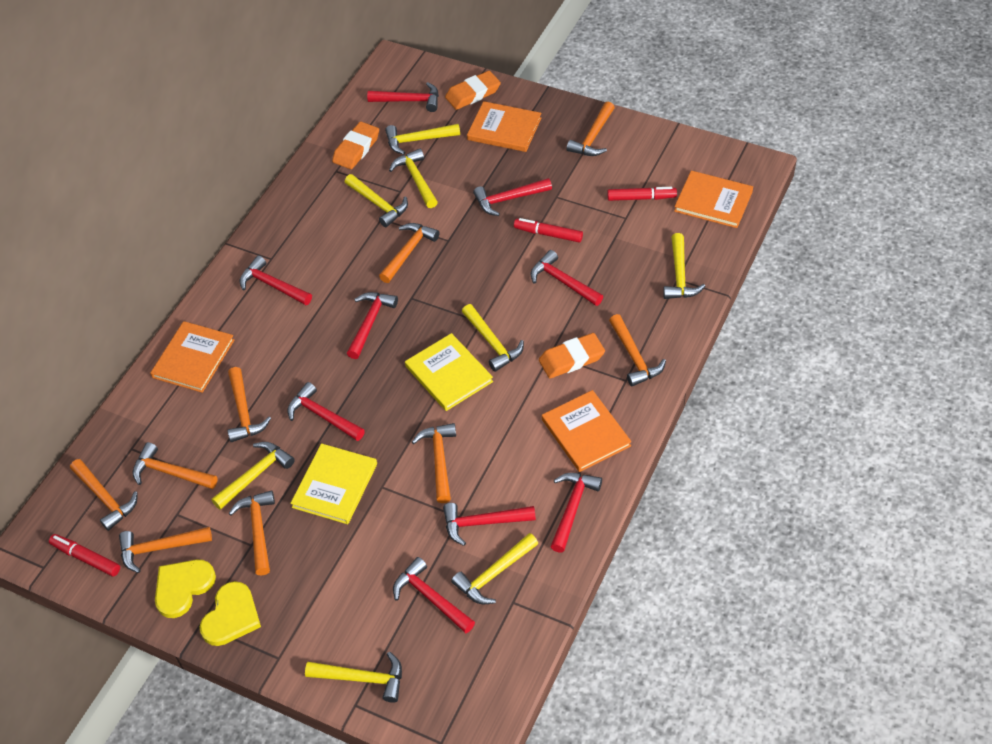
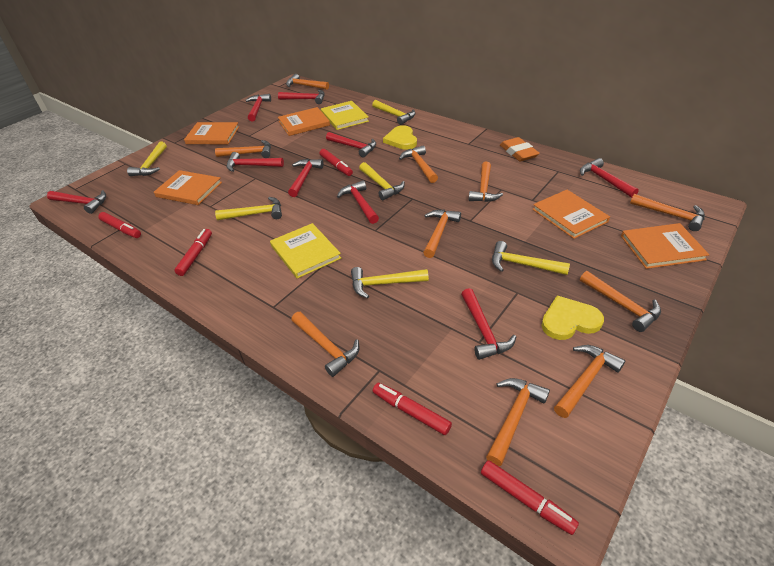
orange book: [150,321,234,393] [467,101,541,152] [542,390,631,472] [674,171,753,228] = 4 -> [154,170,222,205] [184,122,239,144] [278,107,330,136] [532,190,610,239] [621,223,709,269] = 5
orange eraser: [332,122,379,169] [445,71,501,110] [539,333,605,378] = 3 -> [500,137,540,161] = 1
orange hammer: [70,459,138,531] [119,527,212,573] [132,442,218,489] [227,367,271,442] [228,490,275,576] [379,223,440,283] [412,423,456,503] [567,102,615,156] [609,314,666,386] = 9 -> [215,140,271,158] [286,74,329,90] [291,312,360,377] [399,146,438,183] [423,210,461,258] [469,162,503,202] [486,378,550,466] [554,345,625,418] [580,271,661,332] [630,194,705,231] = 10
red marker: [49,534,120,576] [514,218,583,243] [607,187,677,201] = 3 -> [98,212,141,238] [174,229,212,276] [319,149,353,176] [373,383,452,435] [481,460,579,535] = 5
yellow hammer: [211,442,295,510] [305,652,402,703] [345,174,408,227] [385,124,460,155] [389,149,438,208] [451,533,538,604] [462,304,524,372] [663,233,705,299] = 8 -> [127,142,167,176] [215,197,282,220] [351,267,429,299] [359,162,405,200] [372,100,415,125] [492,241,570,275] = 6

